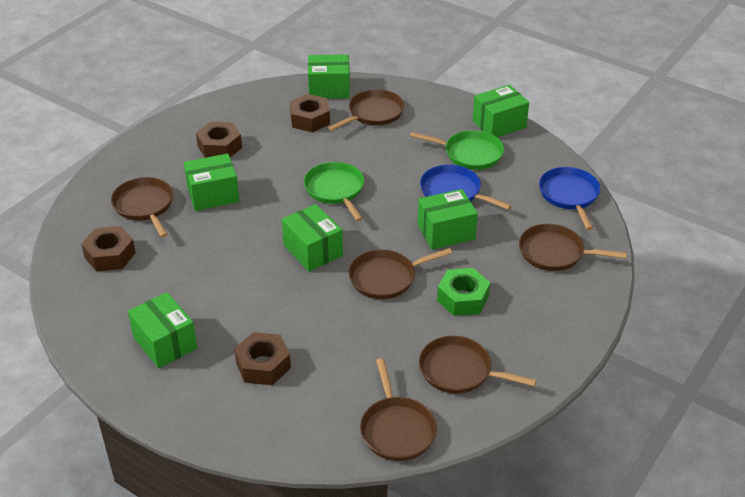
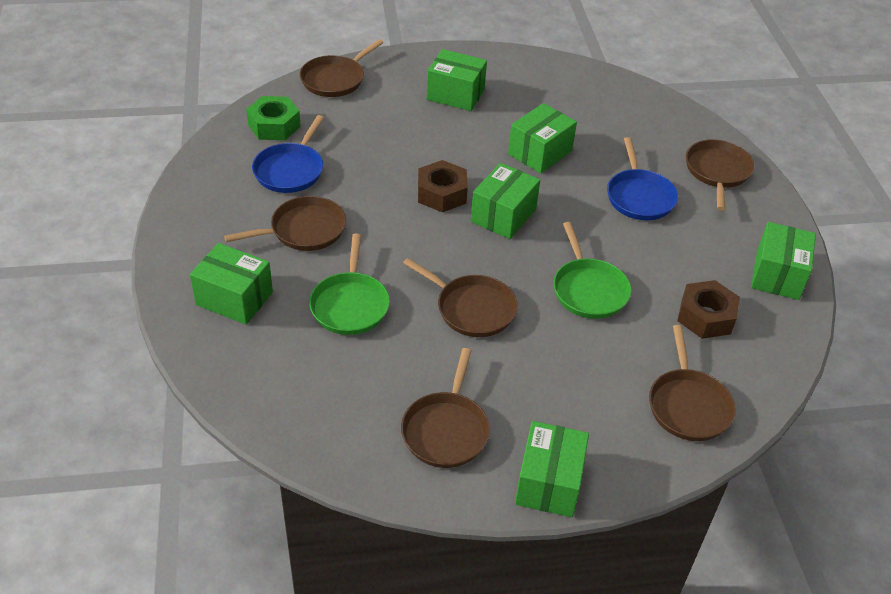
brown nut: [81,226,136,272] [196,122,242,158] [234,332,291,385] [290,94,330,132] = 4 -> [418,160,468,212] [677,280,740,339] = 2

